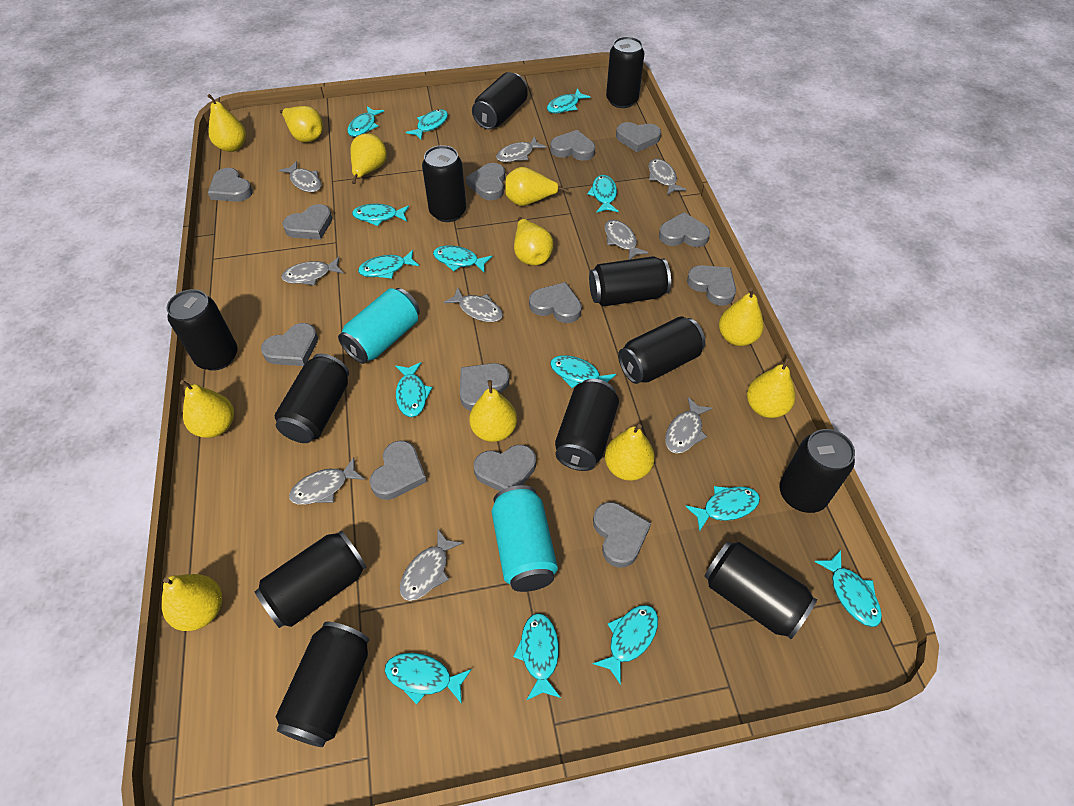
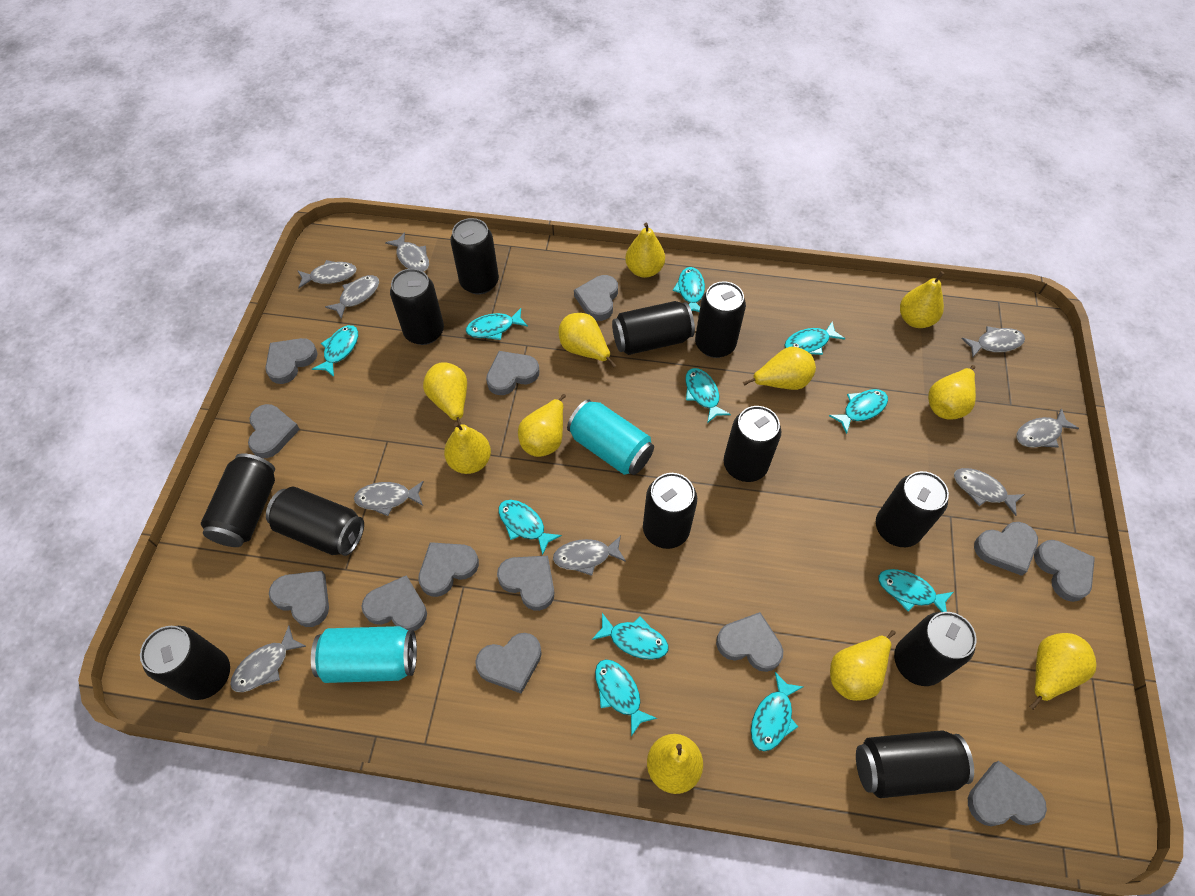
turquoise fish: [347,106,384,137] [352,204,409,226] [358,250,419,279] [385,653,472,704] [395,362,433,417] [406,109,448,140] [433,245,492,273] [513,613,561,700] [547,89,591,113] [550,355,616,388] [587,175,618,213] [593,605,658,685] [685,486,760,532] [814,550,882,627] = 14 -> [312,325,358,377] [466,308,528,340] [498,500,562,555] [592,613,669,660] [595,659,657,736] [673,267,705,312] [685,368,731,423] [751,672,804,752] [784,321,845,355] [829,389,888,434] [878,569,953,612] = 11

